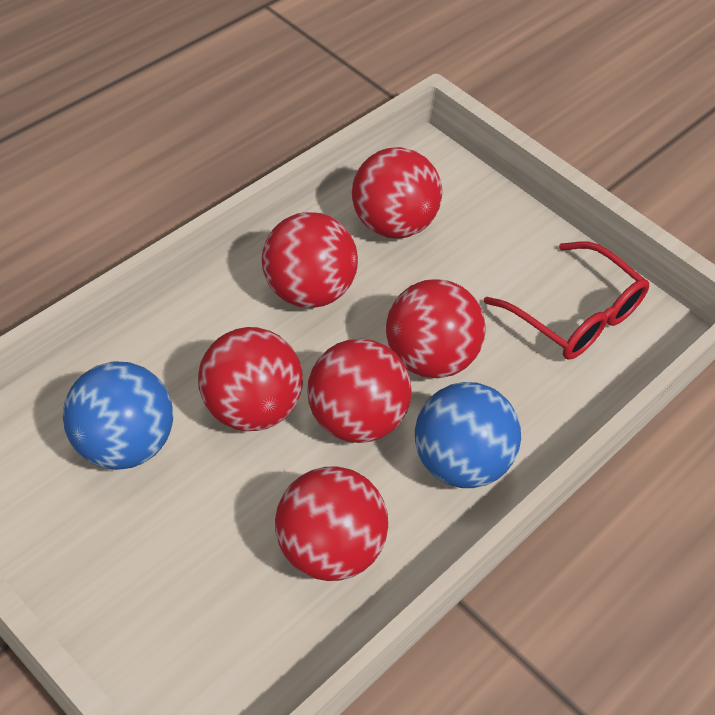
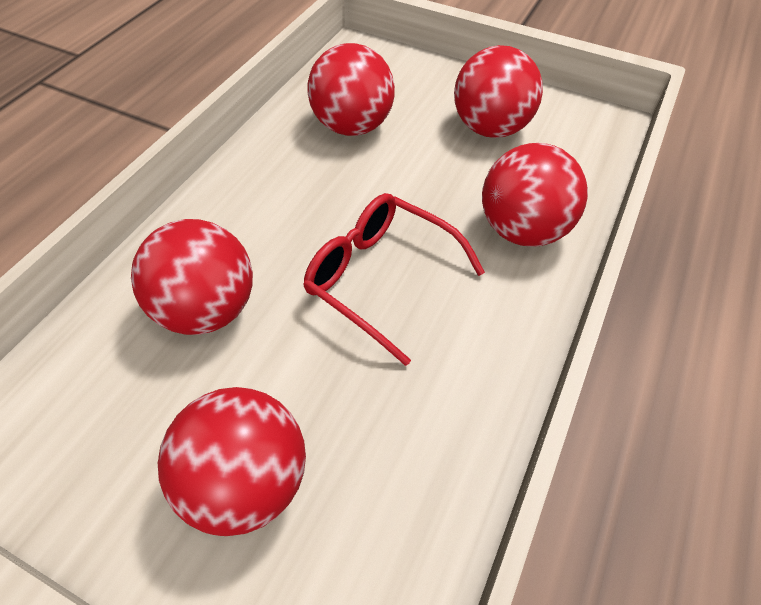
blue ball: [63,362,173,470] [415,382,521,488] = 2 -> none = 0
red ball: [198,327,303,431] [262,212,358,308] [275,466,388,581] [307,339,411,443] [352,147,442,239] [386,279,486,379] = 6 -> [131,219,253,335] [158,387,306,536] [308,43,395,136] [454,45,543,138] [482,143,588,247] = 5

